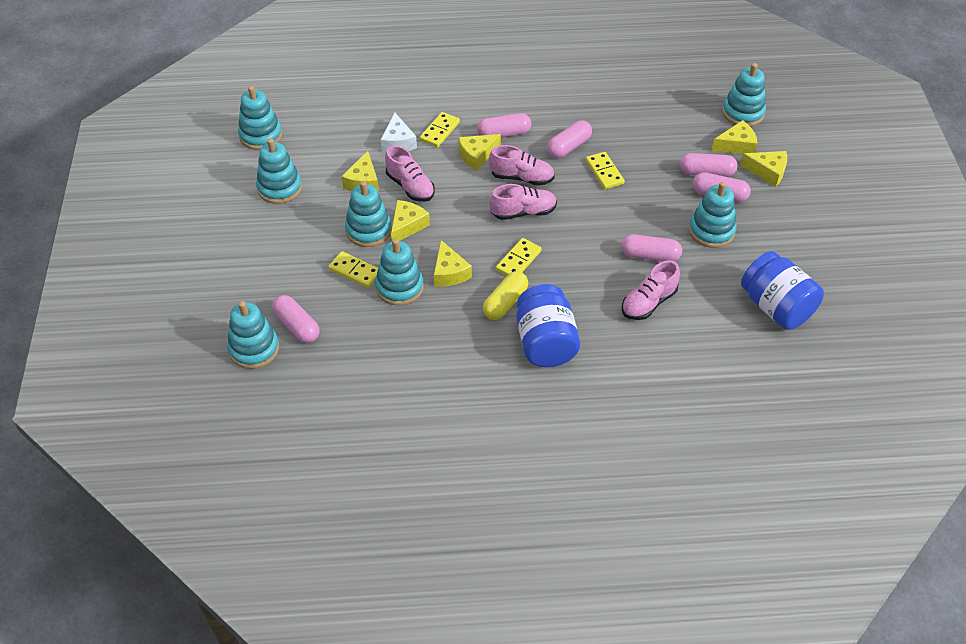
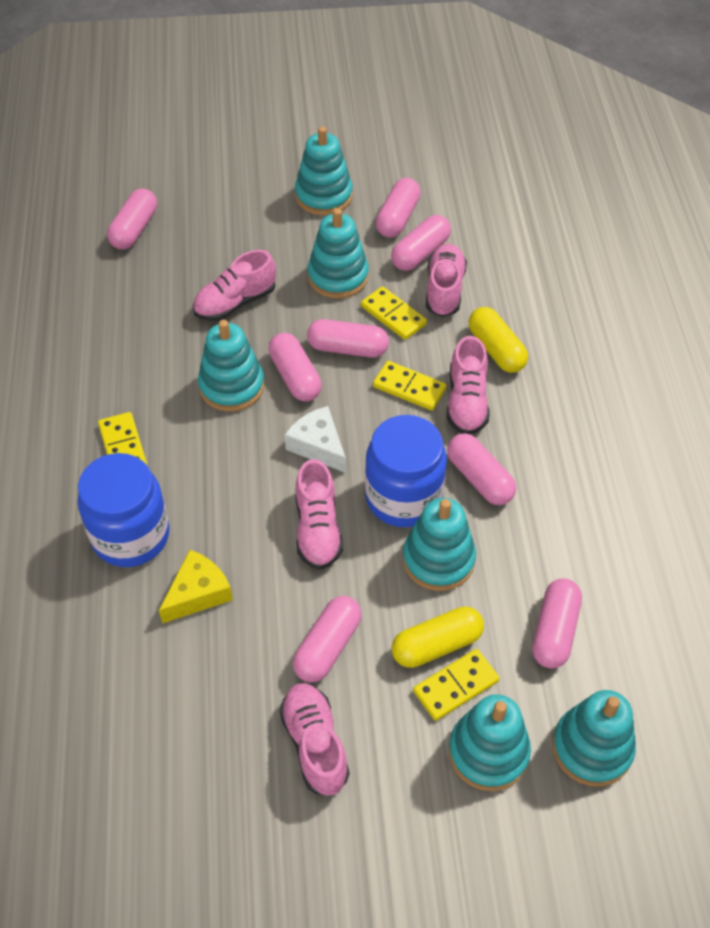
pink capsule: [272,295,320,343] [477,113,531,138] [547,120,592,158] [621,234,682,262] [680,153,737,177] [692,172,751,202] = 6 -> [107,188,157,249] [268,333,322,401] [293,596,362,682] [307,319,389,358] [376,178,421,238] [391,215,451,271] [447,433,516,505] [532,578,582,668] = 8
pink shoe: [385,145,435,202] [489,145,555,186] [490,184,557,220] [622,260,680,320] = 4 -> [193,250,276,321] [279,683,349,796] [295,459,343,570] [426,244,467,317] [446,336,490,434] = 5
turquoise stacking toy: [227,301,279,369] [238,86,282,150] [256,138,302,204] [345,181,392,247] [375,239,424,306] [689,182,737,248] [722,63,766,127] = 7 -> [198,320,264,412] [295,126,353,215] [308,208,369,299] [403,498,476,591] [449,694,531,791] [552,690,636,787] = 6
yellow capsule: [483,271,528,320] = 1 -> [392,606,484,668] [469,307,528,373] = 2
yellow cheese: [341,151,379,192] [391,200,430,241] [434,240,472,287] [458,134,501,170] [712,120,758,154] [741,151,787,187] = 6 -> [159,550,233,624] = 1

